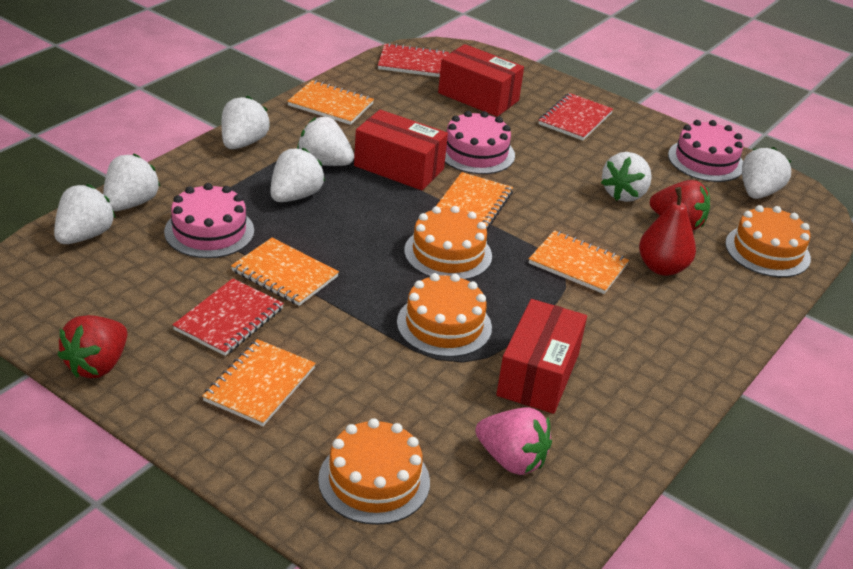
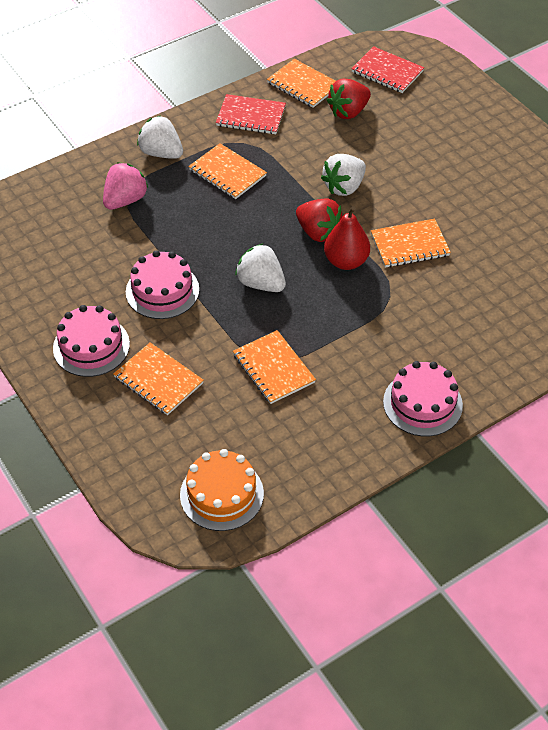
orange cake: [318,418,430,525] [397,273,492,357] [404,206,492,280] [725,205,811,277] = 4 -> [180,449,264,531] = 1
red box: [354,110,448,190] [438,44,524,117] [496,299,587,414] = 3 -> none = 0
red notebook: [172,278,284,356] [378,43,449,77] [539,93,613,141] = 3 -> [216,94,286,134] [351,46,424,93] = 2
white strawberry: [54,184,116,244] [103,154,161,211] [222,96,270,149] [270,148,325,202] [297,117,354,166] [601,152,652,202] [742,147,792,199] = 7 -> [137,115,183,159] [235,244,286,292] [321,154,366,196] = 3

